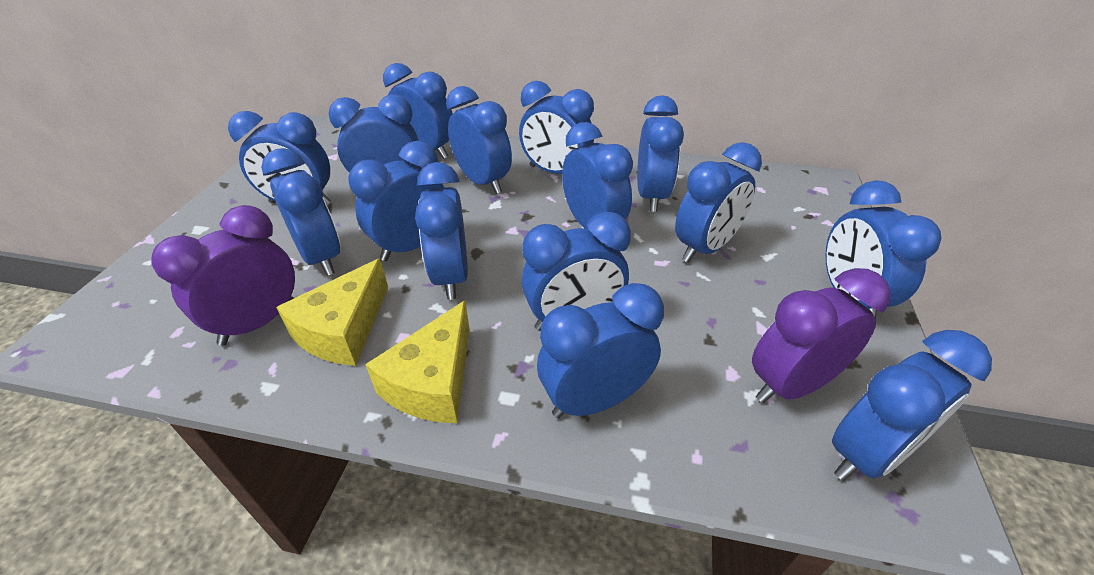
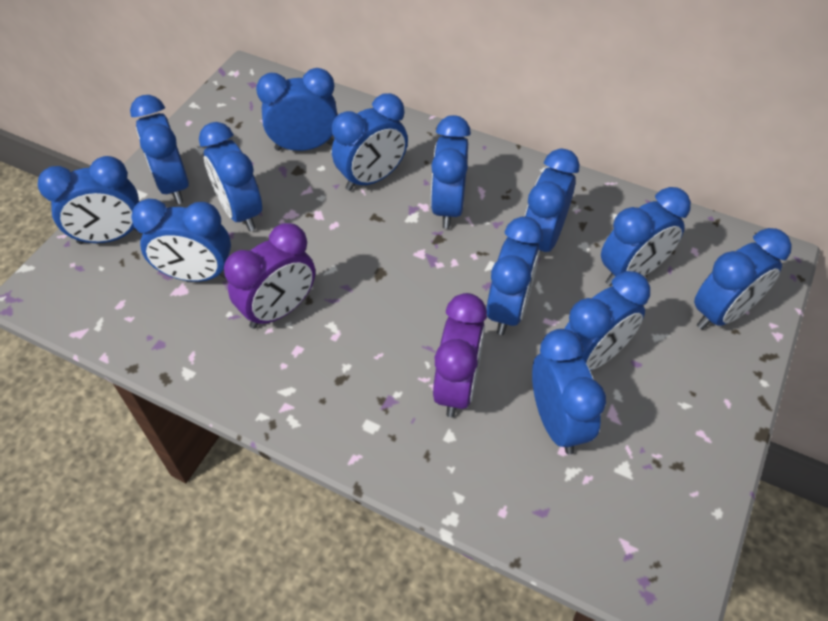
blue clock: [228,111,331,205] [261,148,340,276] [329,94,418,173] [348,141,444,261] [383,63,453,159] [415,162,468,300] [446,86,512,194] [519,81,594,174] [521,212,631,331] [537,283,664,418] [562,122,633,229] [637,96,684,212] [675,142,762,263] [825,180,941,319] [832,330,992,481] = 15 -> [38,156,139,244] [130,95,189,204] [131,199,231,282] [199,122,262,231] [256,68,337,151] [332,93,408,191] [431,115,471,229] [486,216,543,335] [524,148,580,252] [532,329,606,455] [564,271,650,371] [601,187,691,286] [694,228,792,330] = 13
yellow cheese: [276,258,388,366] [365,301,470,423] = 2 -> none = 0

